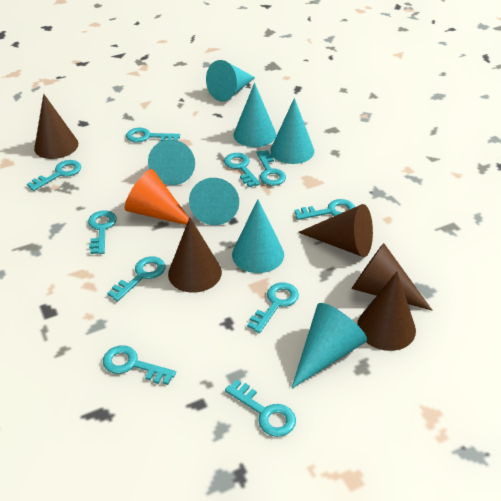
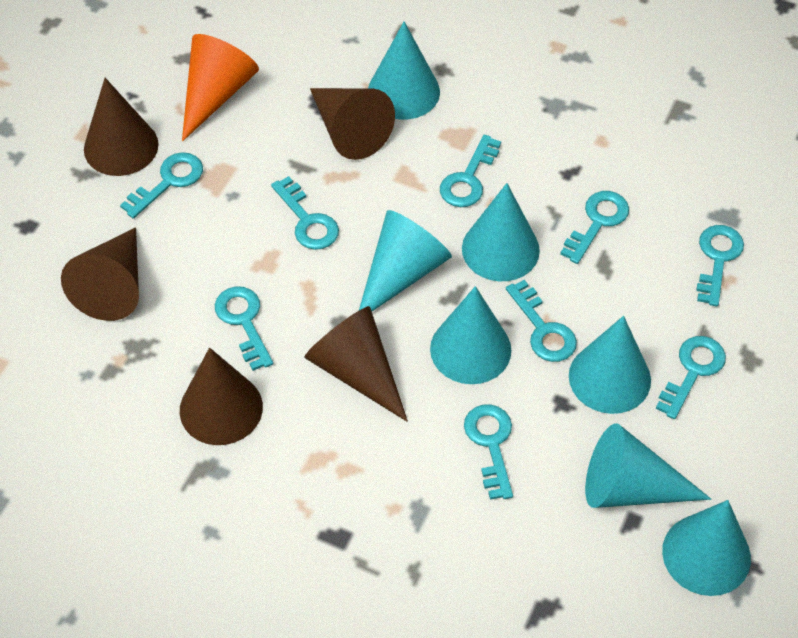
turquoise key: [27,160,81,191] [88,210,117,254] [103,345,176,385] [107,256,165,302] [126,128,180,142] [224,153,261,187] [225,379,296,437] [247,283,299,333] [257,150,286,186] [294,199,355,220] = 10 -> [120,152,203,219] [215,286,273,371] [271,176,339,250] [440,135,501,207] [464,404,513,500] [506,280,577,362] [560,191,629,264] [656,336,726,419] [696,225,744,306] = 9

